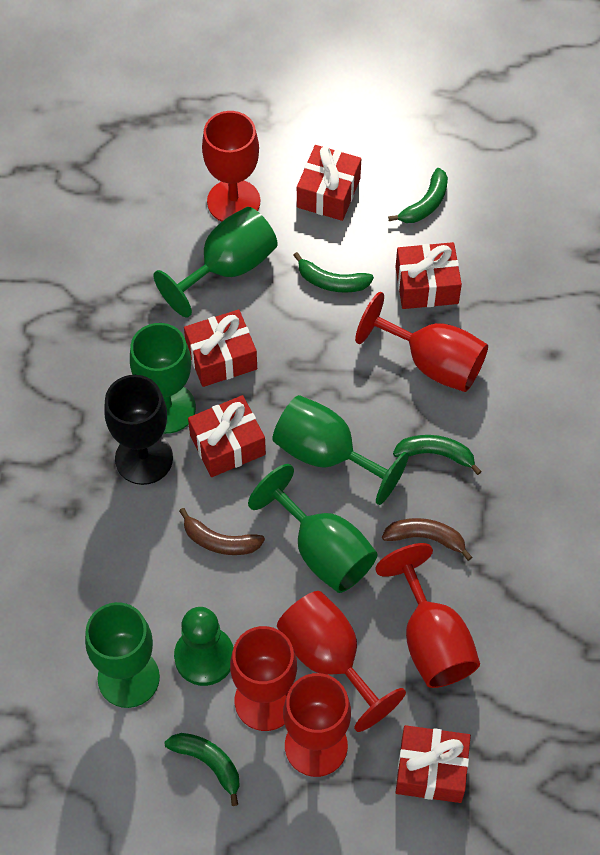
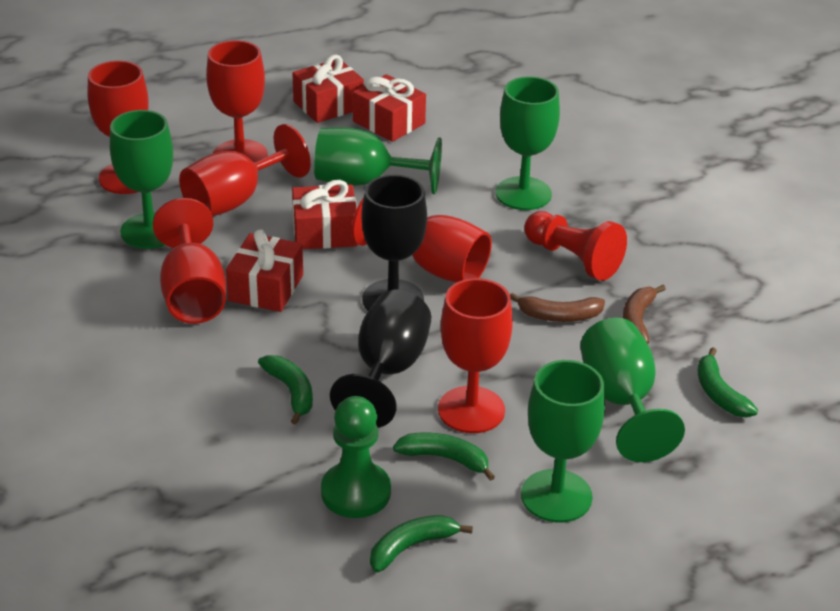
black goblet: [104,375,173,485] = 1 -> [330,290,431,428] [361,175,427,311] = 2
red gift: [184,310,257,387] [188,395,266,477] [297,145,361,221] [395,242,462,309] [395,725,471,803] = 5 -> [226,230,303,312] [292,54,364,123] [292,180,358,249] [353,74,426,142] = 4
red pawn: none = 0 -> [524,211,627,281] = 1

